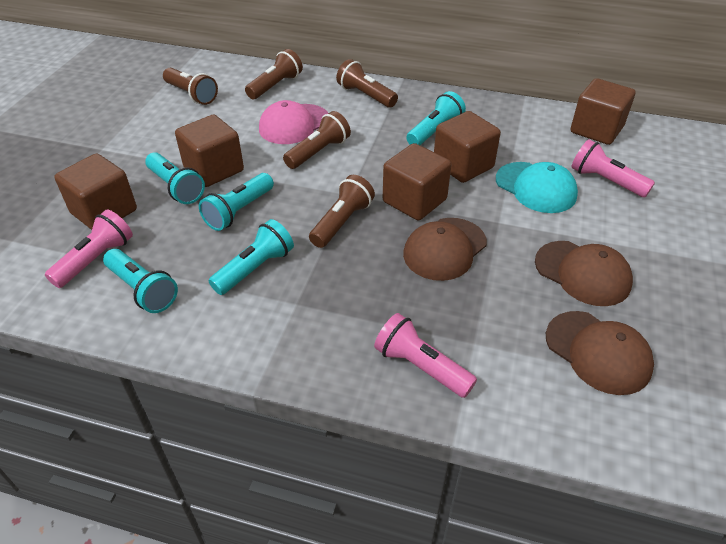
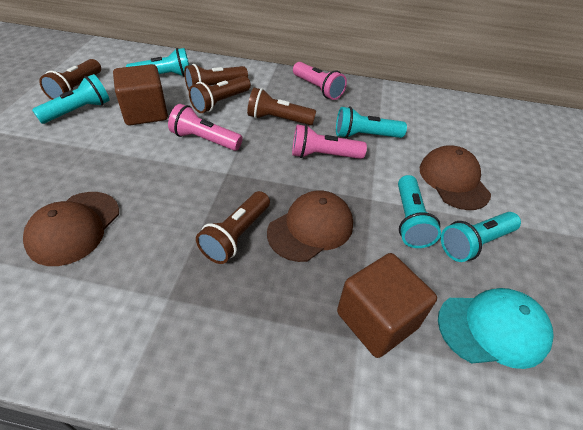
brown cube: [54,154,137,230] [175,115,244,187] [383,143,451,220] [434,111,501,183] [570,78,636,145] = 5 -> [113,64,168,125] [337,253,437,358] = 2
pink cap: [259,100,329,144] = 1 -> none = 0

